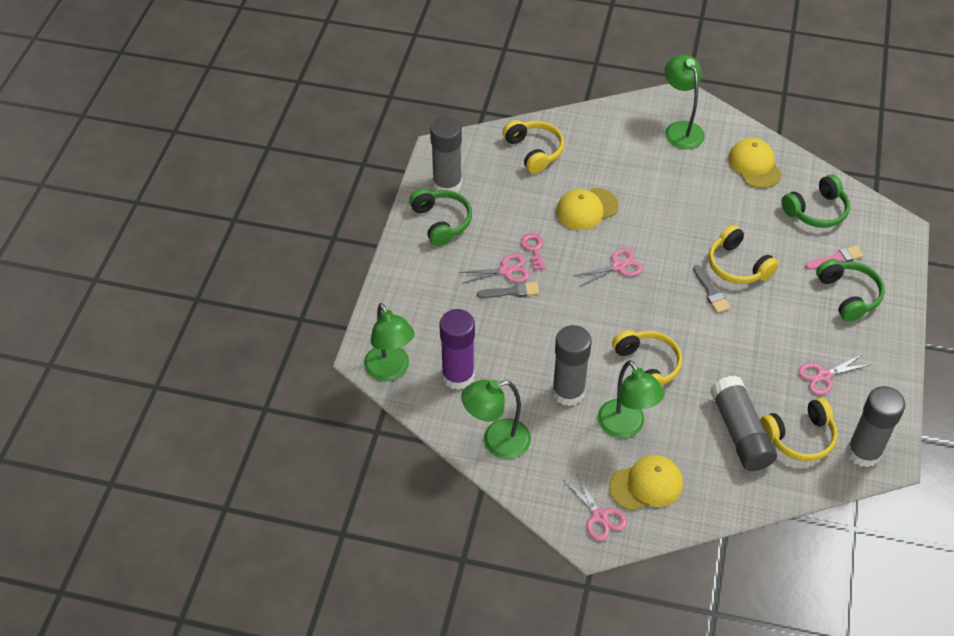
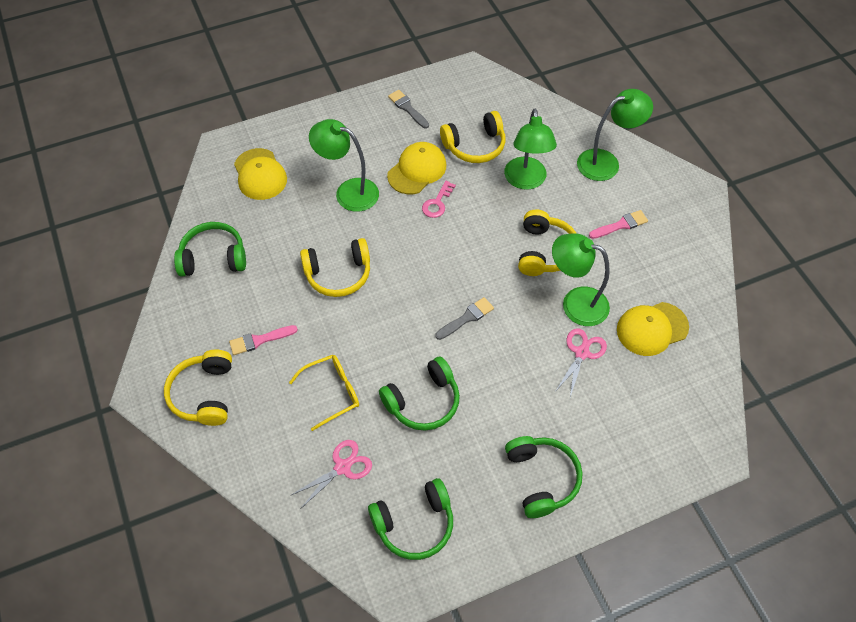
green headphones: [409,189,472,247] [781,174,850,228] [816,259,885,322] = 3 -> [174,222,246,277] [368,478,453,560] [379,357,460,431] [505,436,582,518] = 4
grey glue stick: [430,117,462,193] [552,325,592,406] [710,376,777,471] [847,386,905,468] = 4 -> none = 0
pink brush: [805,245,864,270] = 1 -> [229,325,298,355] [589,210,648,239] = 2
pink scissors: [458,254,530,284] [564,472,627,541] [574,248,643,286] [798,354,872,395] = 4 -> [290,440,372,509] [555,329,607,397] = 2
purple glue stick: [440,309,475,390] = 1 -> none = 0
yellow glasses: none = 0 -> [289,355,359,431] = 1

